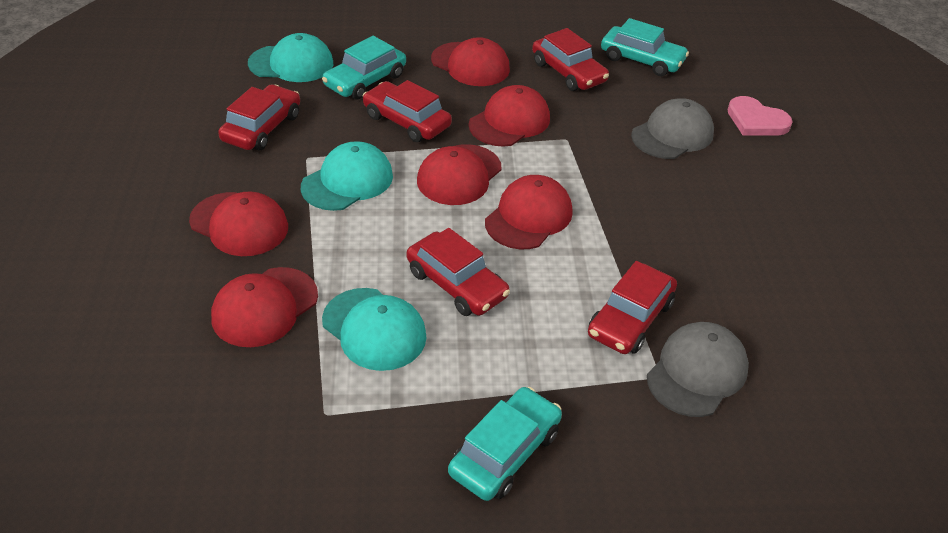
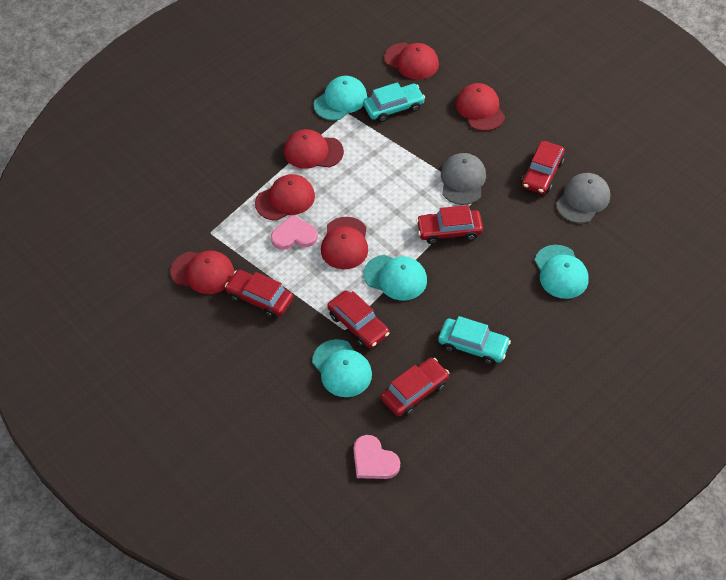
pink heart: [728,96,793,135] = 1 -> [271,215,318,250] [354,435,400,479] = 2
turquoise cap: [248,33,333,82] [301,141,393,211] [322,288,427,371] = 3 -> [312,339,372,397] [314,76,367,121] [364,255,427,300] [535,245,588,299] = 4
turquoise car: [322,36,406,100] [448,387,562,501] [601,18,689,76] = 3 -> [363,82,425,122] [438,316,511,365] = 2

